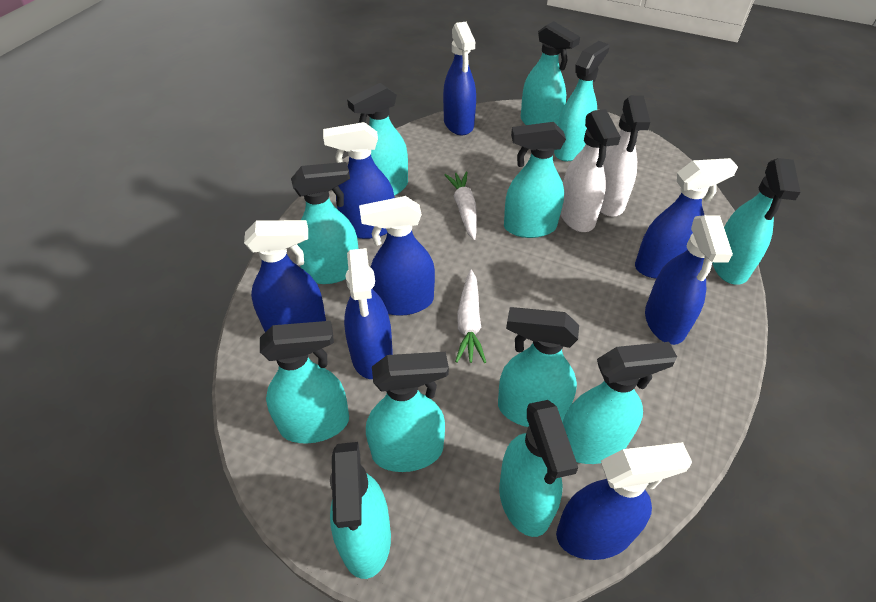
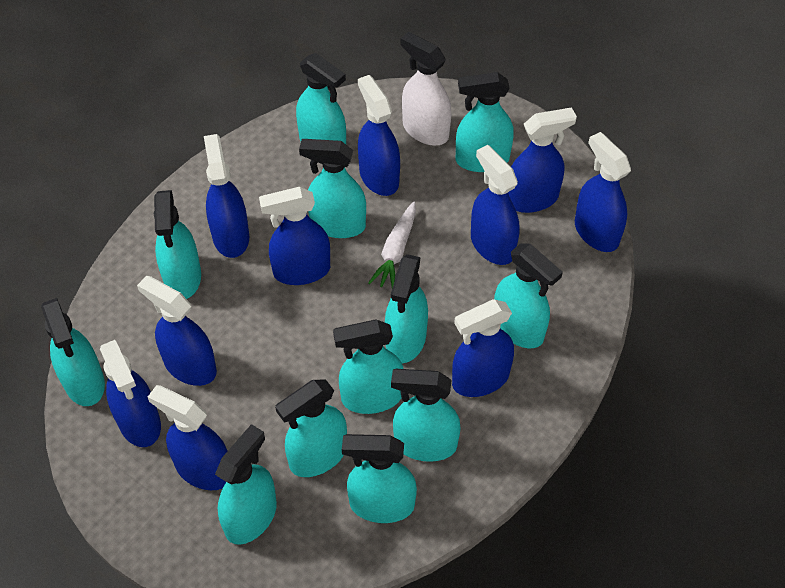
blue spray bottle: [244,220,326,332] [323,122,395,239] [344,248,393,379] [359,196,435,316] [443,22,476,135] [556,442,692,560] [635,158,738,278] [645,215,733,345] = 8 -> [100,340,161,447] [137,276,217,386] [148,385,227,490] [204,134,249,258] [259,187,330,285] [358,75,400,196] [452,299,514,397] [471,145,519,265] [508,107,577,213] [575,132,631,252] = 10
white carrot: [444,171,477,240] [455,269,486,363] = 2 -> [368,201,416,288] = 1
white spray bottle: [561,109,621,232] [600,95,650,217] = 2 -> [400,32,451,146] = 1

